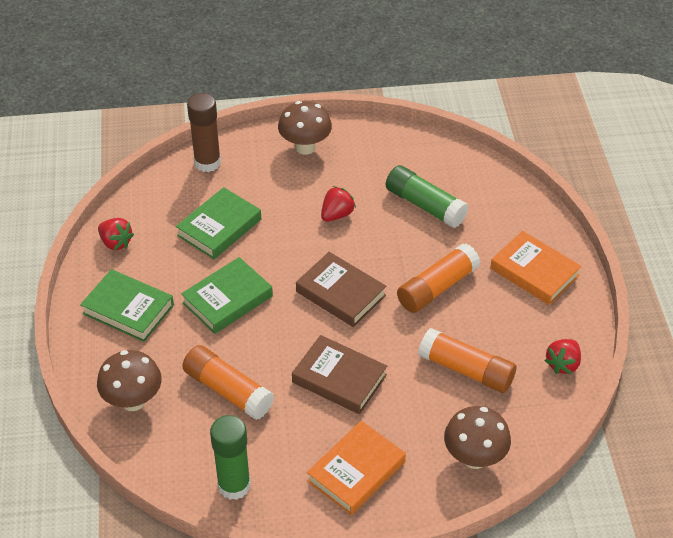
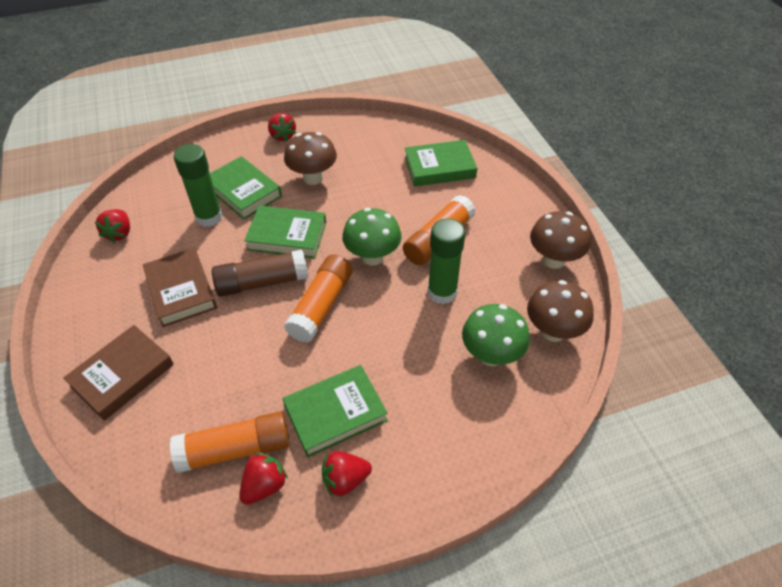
green book: [80,269,174,342] [176,187,261,259] [181,257,273,334] = 3 -> [210,156,282,220] [244,206,326,258] [282,365,388,458] [405,140,478,187] = 4
green mushroom: none = 0 -> [342,208,402,266] [462,304,530,366] = 2
orange book: [307,421,406,515] [490,231,582,305] = 2 -> none = 0
red strawberry: [98,218,134,250] [321,186,356,222] [545,339,581,374] = 3 -> [95,209,130,243] [239,453,288,505] [268,113,296,142] [322,451,372,496] = 4

